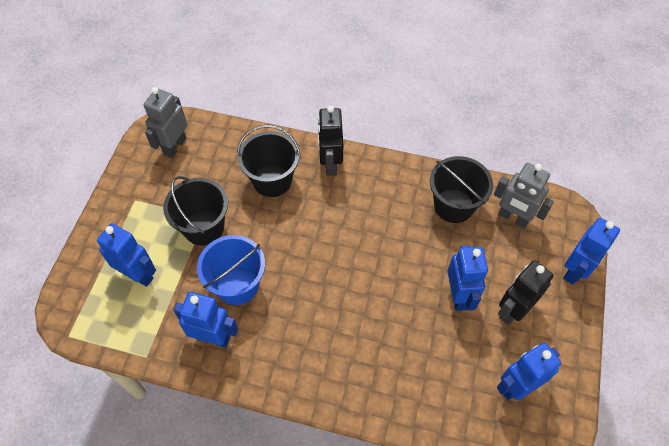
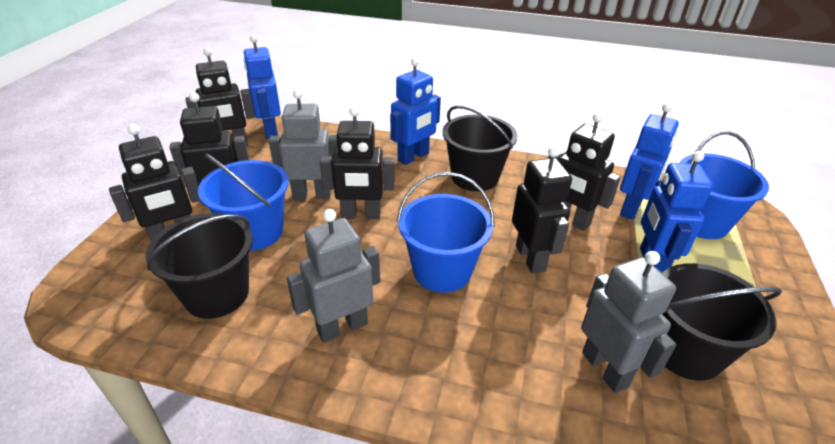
black robot: [318,106,343,176] [498,260,554,325] = 2 -> [109,124,200,241] [169,92,249,206] [186,48,255,146] [320,106,395,219] [512,146,572,274] [548,112,621,231] = 6
blue bucket: [197,235,265,305] = 1 -> [198,153,289,251] [397,172,495,293] [680,131,769,239] = 3
blue robot: [97,223,156,287] [174,292,238,348] [447,245,488,311] [497,343,561,400] [563,218,620,284] = 5 -> [243,35,281,138] [390,58,441,165] [620,103,679,220] [640,151,713,273] = 4
grey robot: [144,87,188,158] [494,163,554,228] = 2 -> [269,89,337,199] [287,209,380,342] [581,251,676,393] = 3

